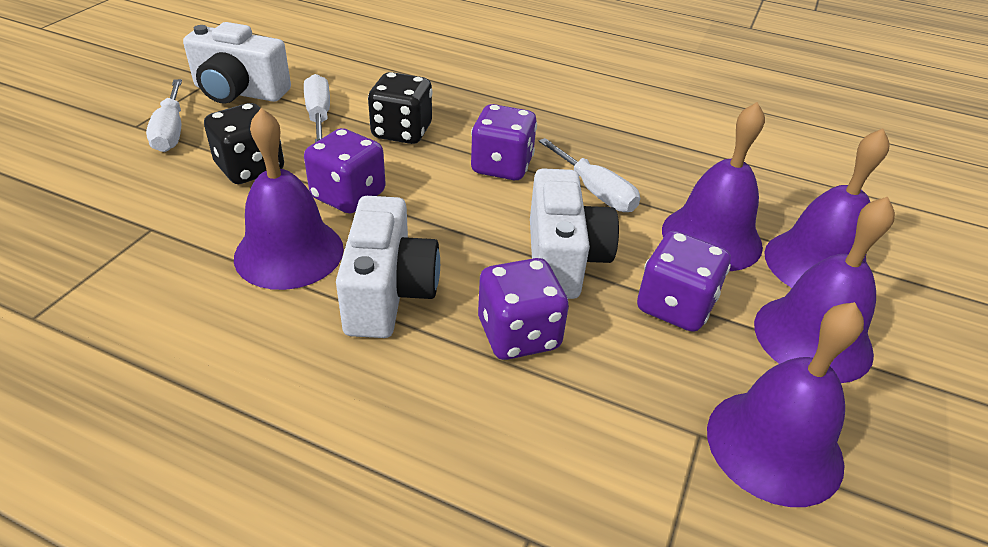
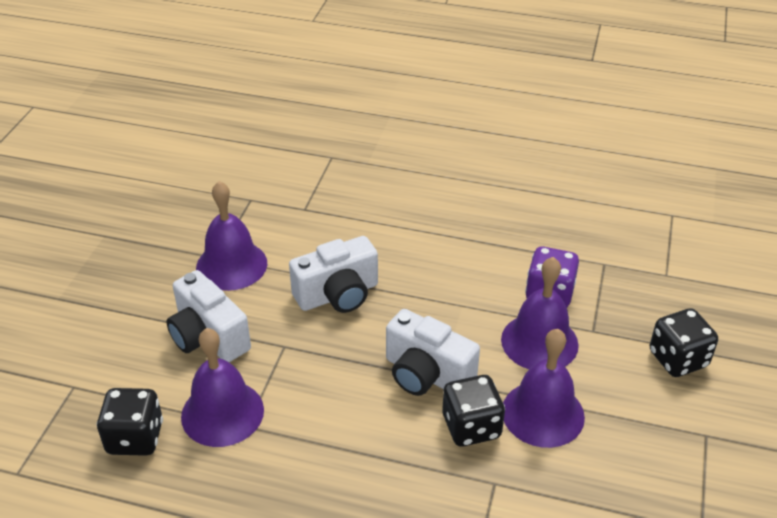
black dice: [204,103,284,184] [368,72,433,144] = 2 -> [97,388,163,456] [442,375,505,447] [650,308,718,377] = 3
purple bell: [234,108,344,290] [662,102,765,271] [707,302,864,507] [754,197,895,383] [765,129,889,288] = 5 -> [181,328,264,447] [196,181,267,291] [501,257,579,369] [503,329,585,448] = 4
purple dice: [304,128,386,214] [471,104,537,180] [478,258,569,360] [637,231,731,332] = 4 -> [525,246,579,307] = 1
white screwdriver: [146,79,182,152] [304,74,330,142] [539,138,640,212] = 3 -> none = 0

